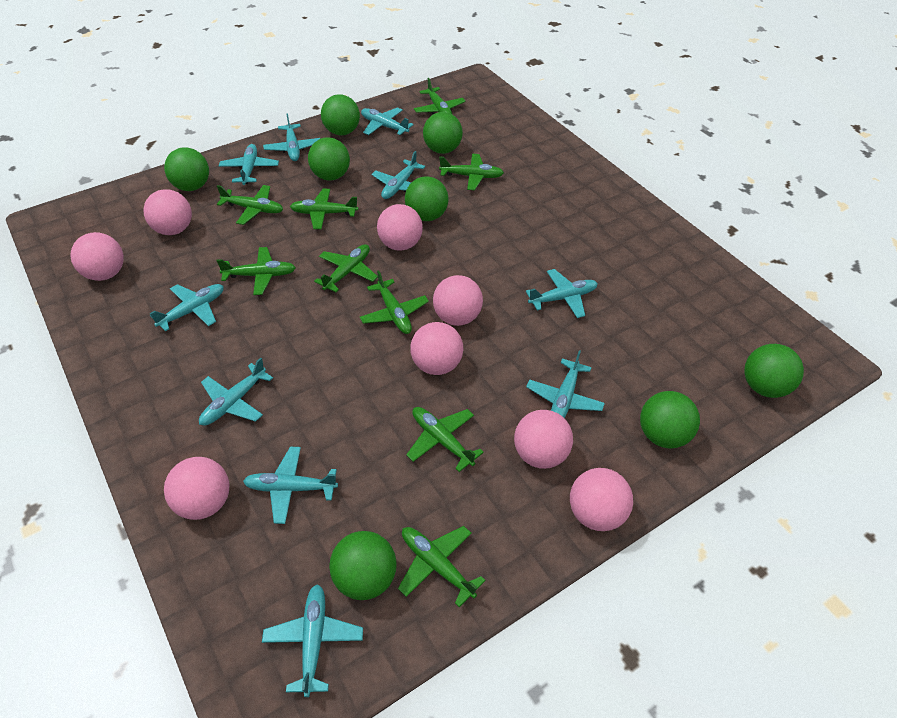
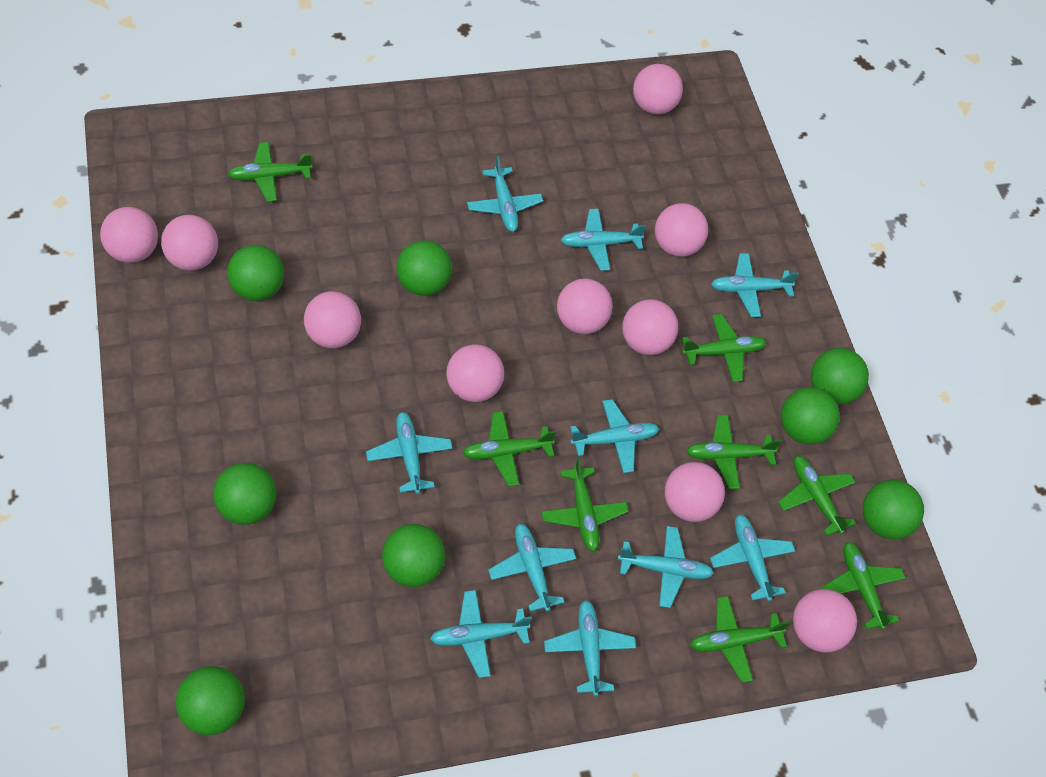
green plane: [216,247,296,295] [217,185,283,225] [290,189,358,229] [314,244,378,292] [360,270,429,334] [398,526,486,607] [406,407,484,472] [414,78,466,114] [439,154,504,190] = 9 -> [228,142,312,202] [463,411,556,486] [542,457,629,552] [682,314,767,382] [686,415,781,489] [690,596,790,683] [778,456,856,536] [821,542,906,630] = 8
pink ball: [71,232,124,281] [143,189,192,235] [164,457,230,520] [377,204,423,251] [410,322,463,375] [433,275,483,326] [514,410,573,469] [570,468,633,531] = 8 -> [100,207,158,263] [161,215,218,271] [304,291,361,348] [446,344,504,402] [557,278,613,334] [622,299,678,355] [633,64,683,115] [655,203,708,257] [665,462,725,522] [793,589,857,653] = 10

